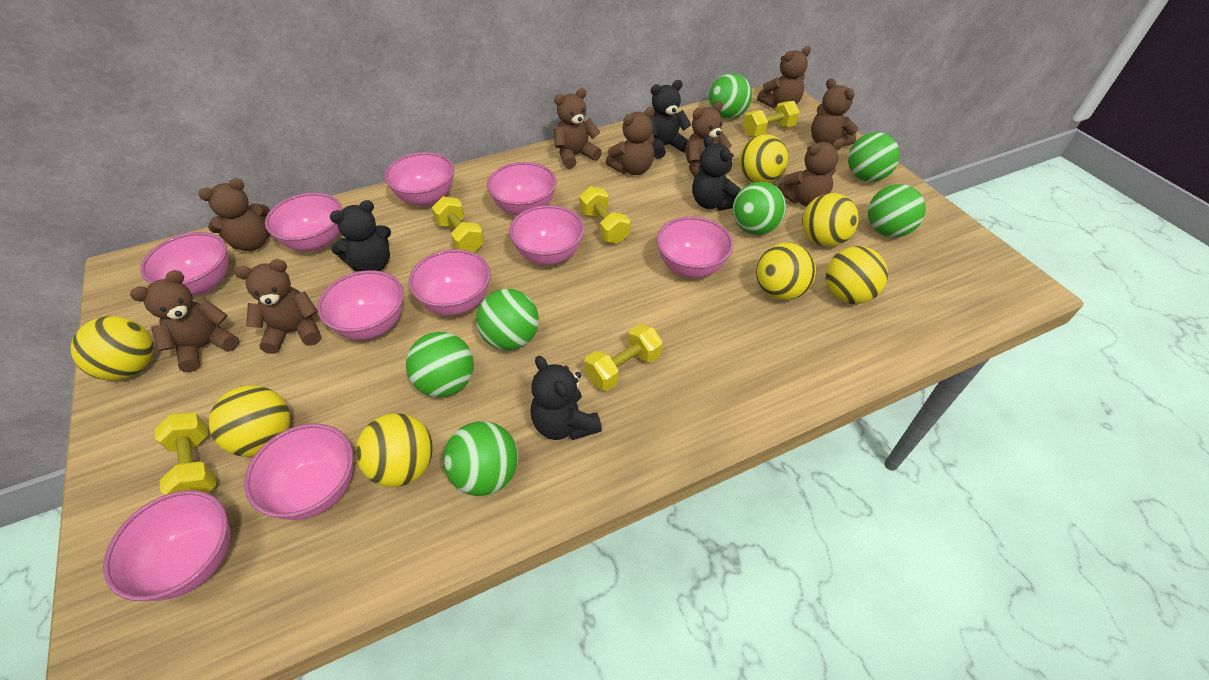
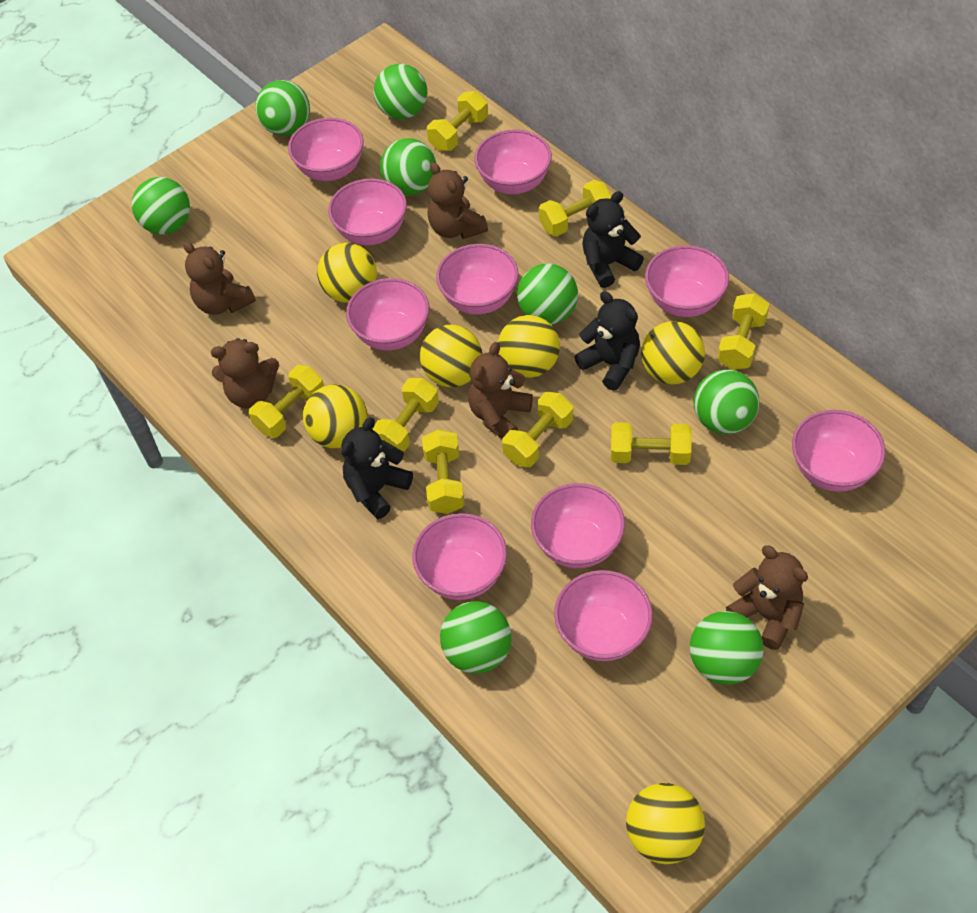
black teddy bear: [330,200,391,271] [531,356,602,440] [650,80,692,159] [692,136,741,211] = 4 -> [341,417,413,519] [575,291,640,391] [582,191,644,288] = 3
brown teddy bear: [130,270,239,372] [198,178,270,251] [235,259,321,354] [554,88,602,169] [606,107,655,175] [685,101,732,178] [757,46,811,109] [778,139,844,207] [811,78,858,147] = 9 -> [183,241,256,315] [211,338,279,408] [427,162,488,239] [468,342,533,438] [726,546,808,650] = 5
green ball: [406,332,474,398] [443,421,518,496] [476,289,539,350] [709,73,752,119] [733,182,786,235] [848,132,900,182] [868,184,926,237] = 7 -> [132,177,190,235] [255,80,310,136] [373,64,427,119] [380,138,436,196] [440,601,511,674] [517,264,578,324] [690,611,764,685] [693,370,759,434] = 8
yellow ball: [71,316,153,380] [209,385,290,457] [356,413,433,487] [739,134,788,183] [756,243,816,300] [802,193,859,247] [826,246,888,304] = 7 -> [303,385,367,448] [317,243,377,303] [420,325,482,387] [498,315,560,378] [626,783,705,864] [641,321,705,385] = 6
yellow dumbbell: [154,412,217,495] [432,196,484,253] [579,186,630,244] [584,324,663,391] [743,101,800,137] = 5 -> [249,365,324,438] [372,378,439,452] [422,429,464,514] [427,91,488,151] [502,392,573,467] [539,180,612,236] [611,422,692,465] [717,293,770,370] = 8

